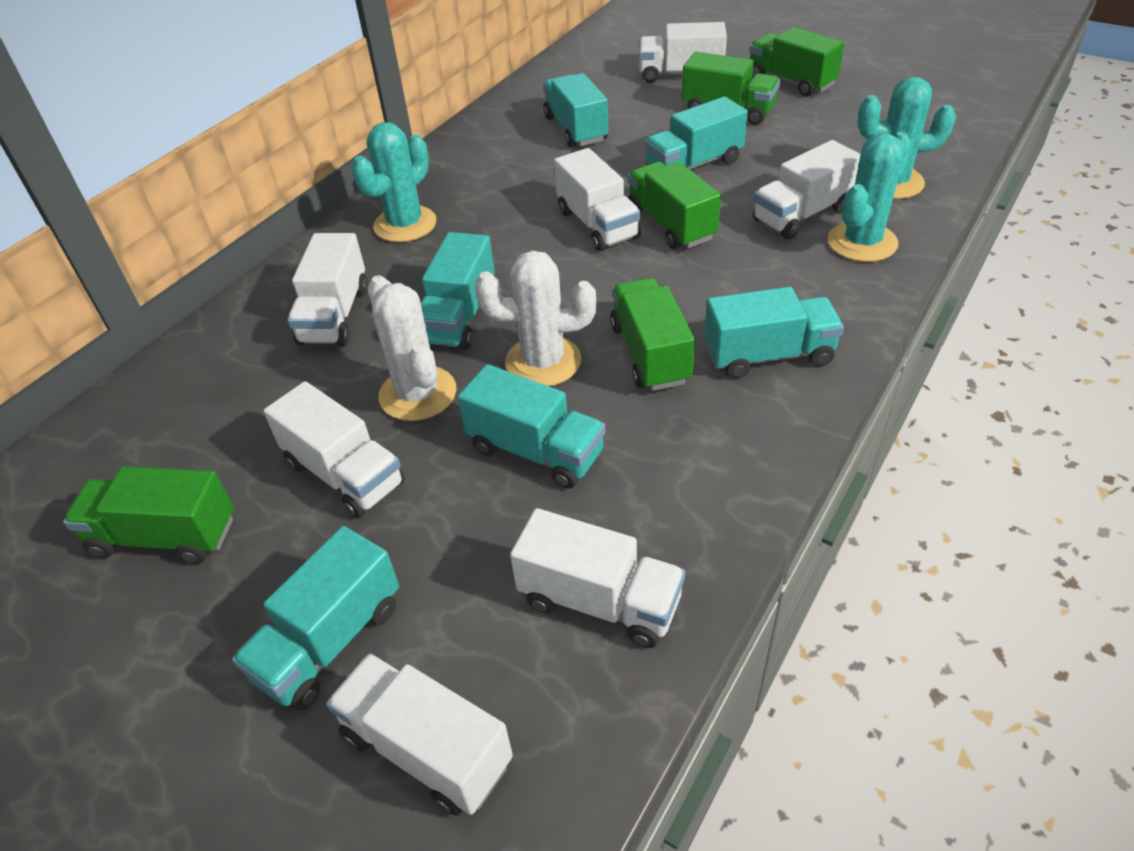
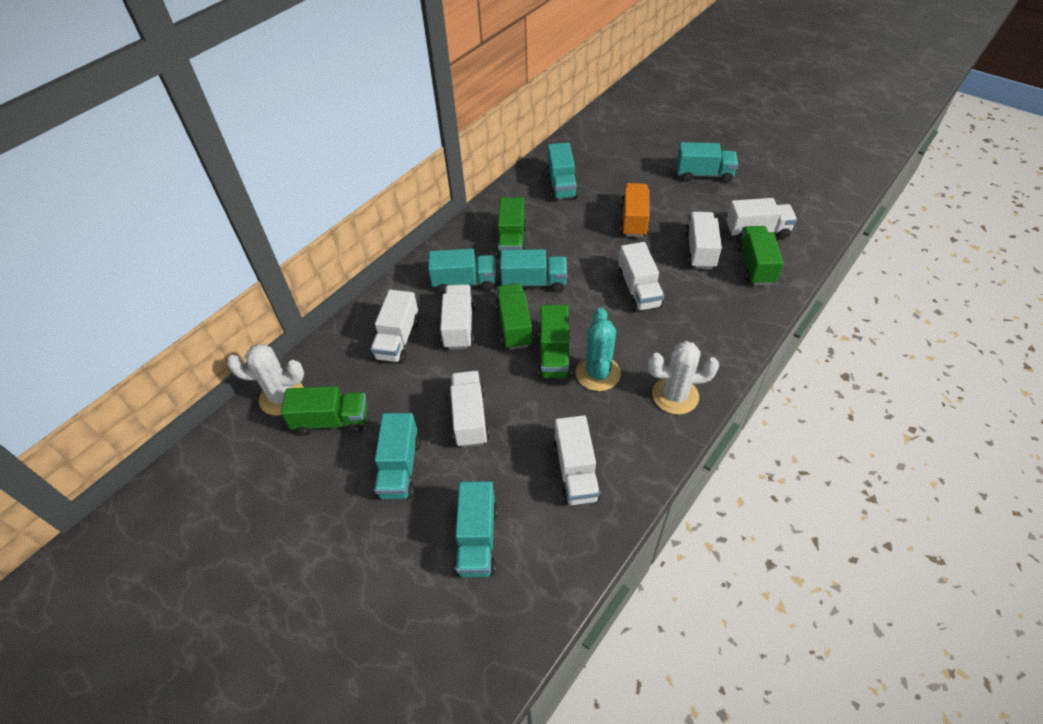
orange truck: none = 0 -> [620,183,650,237] = 1
turquoise cactus: [351,122,436,242] [828,132,911,262] [857,77,956,199] = 3 -> [575,308,621,391] = 1

